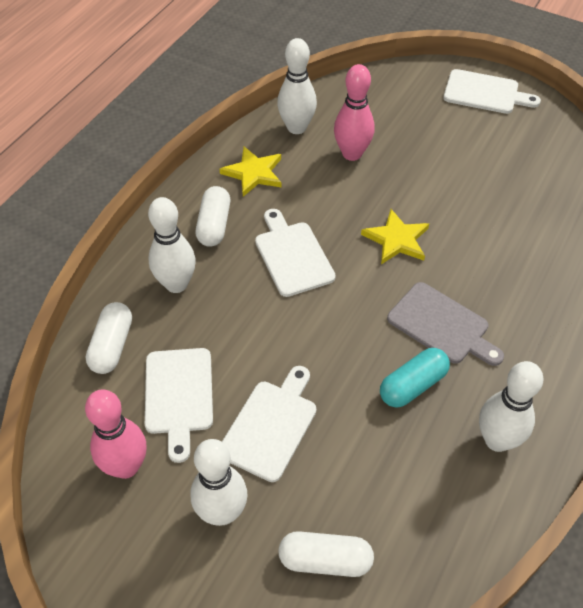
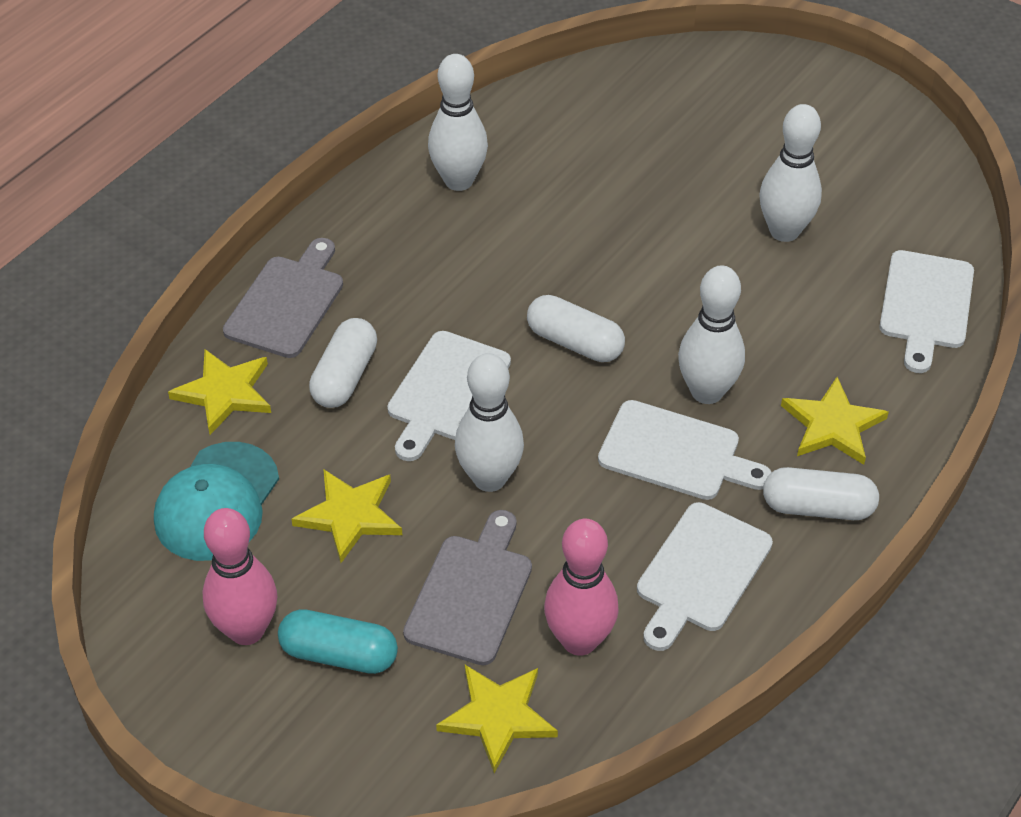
grey cutting board: [387,282,504,366] = 1 -> [223,238,343,358] [403,510,532,665] = 2
turquoise cap: none = 0 -> [154,442,279,561] = 1
yellow star: [220,147,282,197] [361,209,429,264] = 2 -> [168,349,271,435] [291,469,402,563] [436,665,558,773] [781,377,889,465] = 4

